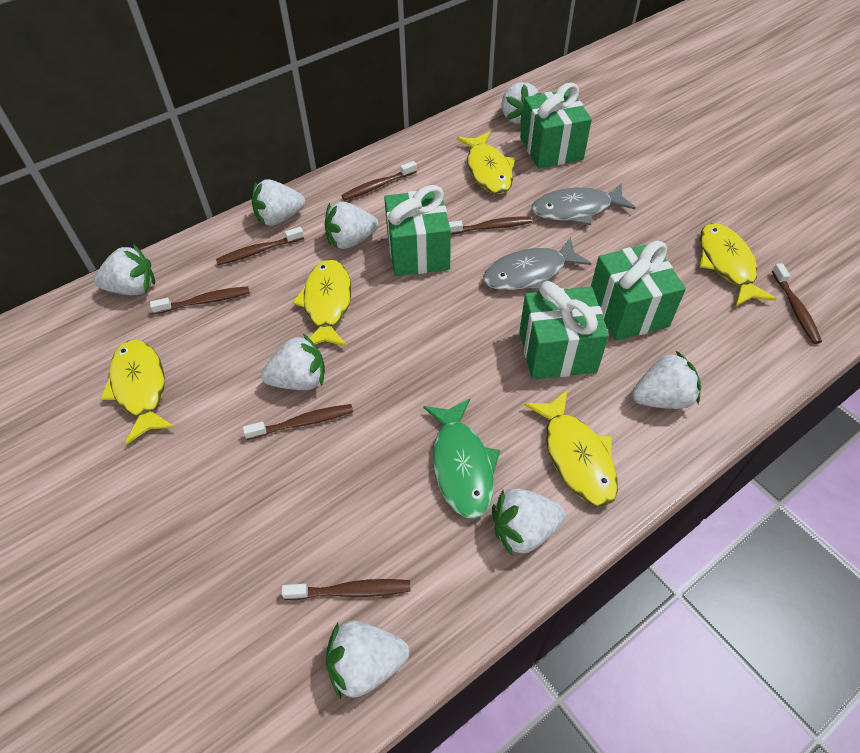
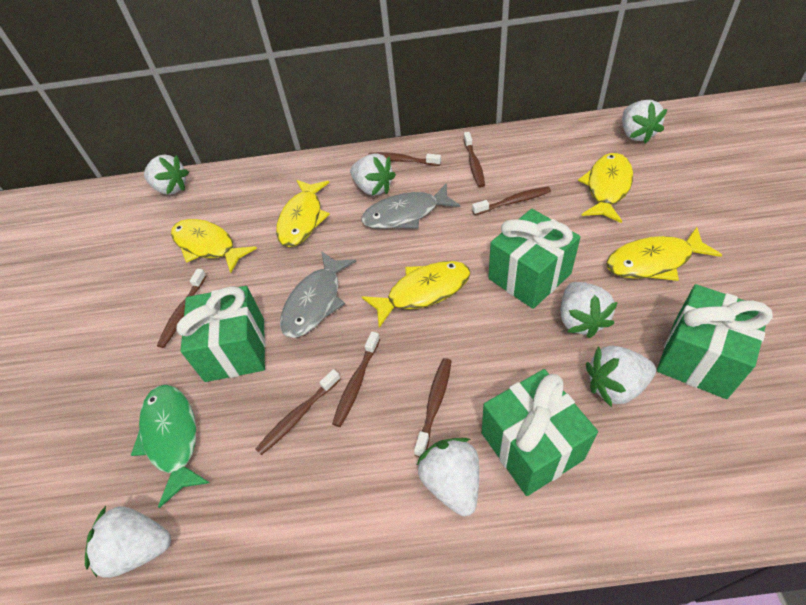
white strawberry: [94,245,155,295] [252,179,305,226] [261,334,325,390] [324,201,379,249] [326,620,409,699] [492,489,565,557] [502,82,541,125] [632,351,701,409] = 8 -> [85,506,171,578] [144,155,189,195] [350,153,396,196] [417,438,479,516] [560,282,618,338] [586,345,656,407] [622,100,667,144] = 7

